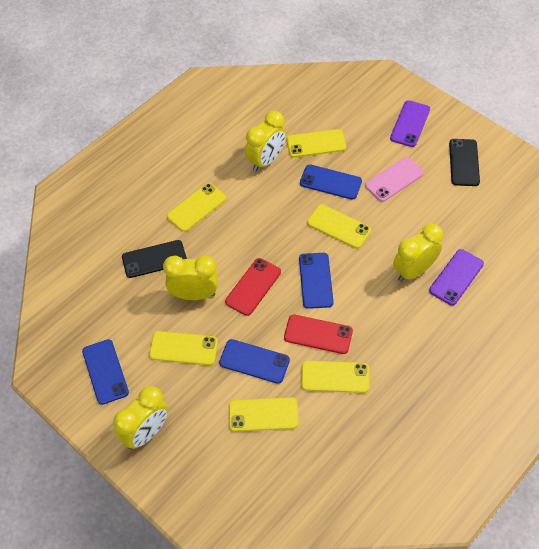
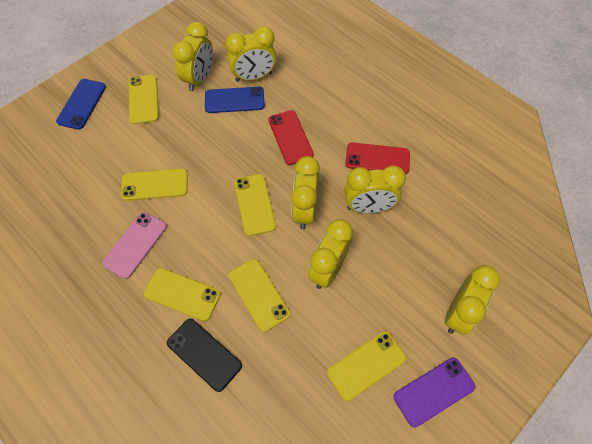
black phone: [122,240,187,278] [449,139,480,186] = 2 -> [167,319,242,392] = 1
blue phone: [82,339,129,405] [219,339,290,384] [299,253,334,309] [300,164,362,200] = 4 -> [56,79,106,130] [205,87,265,113] = 2
purple phone: [390,100,430,147] [429,249,484,305] = 2 -> [393,357,475,428] = 1
yellow clock: [113,386,169,449] [163,256,218,300] [245,111,286,172] [393,224,443,282] = 4 -> [173,22,213,91] [225,26,276,82] [291,156,320,229] [308,219,353,289] [345,165,406,213] [445,265,500,335] = 6

